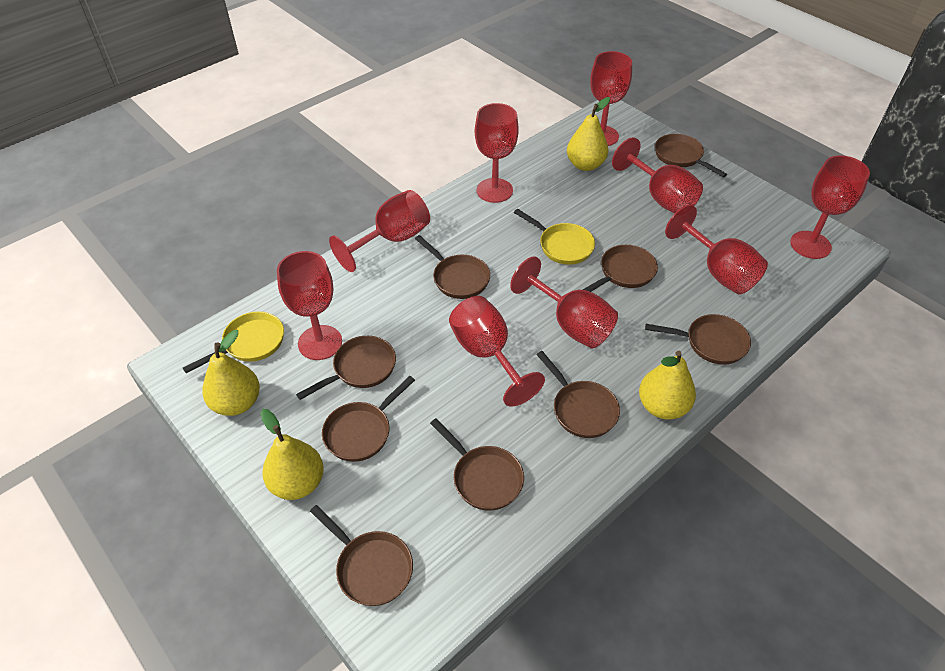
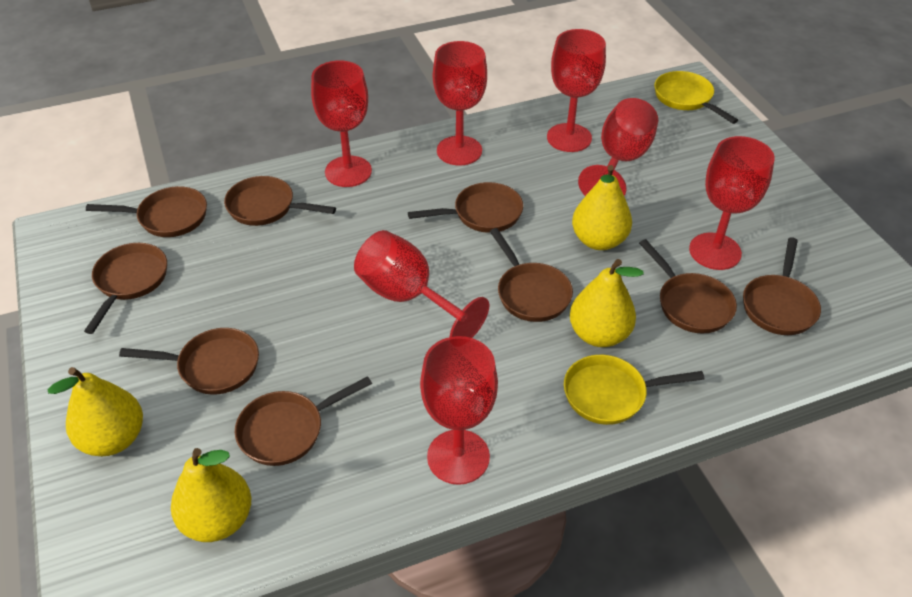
red goblet: [277,251,342,360] [329,190,430,272] [449,296,545,407] [475,103,519,203] [510,256,618,348] [590,51,632,146] [612,137,703,214] [665,205,768,294] [790,155,870,259] = 9 -> [311,61,372,187] [354,230,489,338] [420,336,498,485] [433,41,487,166] [547,29,606,152] [578,98,658,196] [689,136,775,270] = 7

